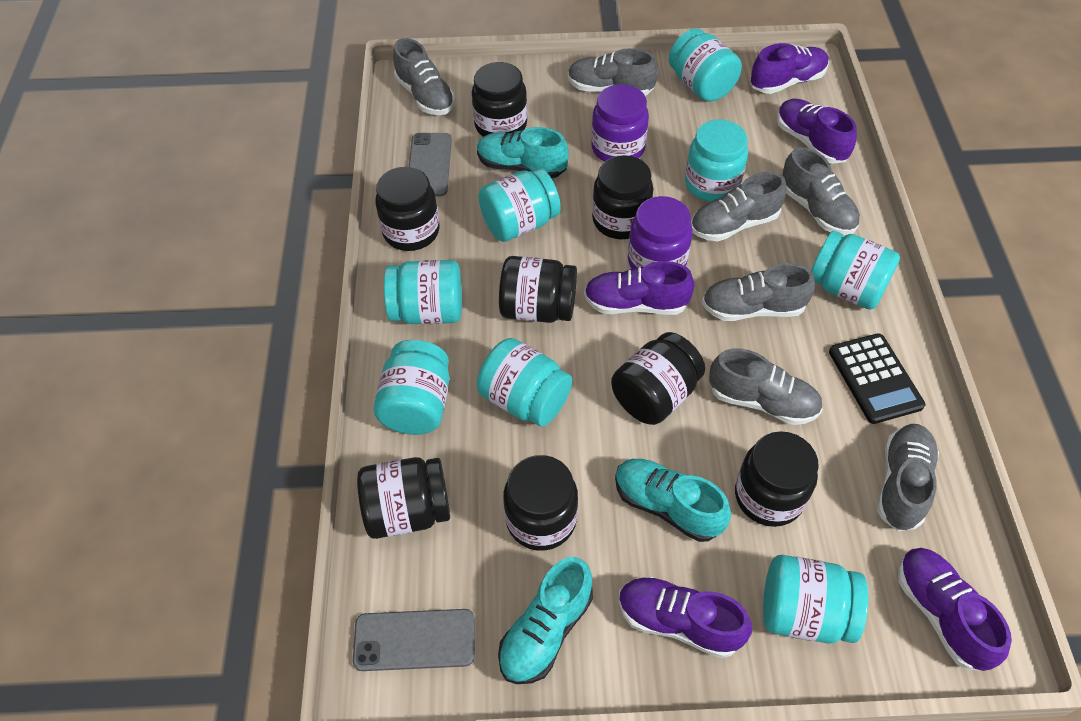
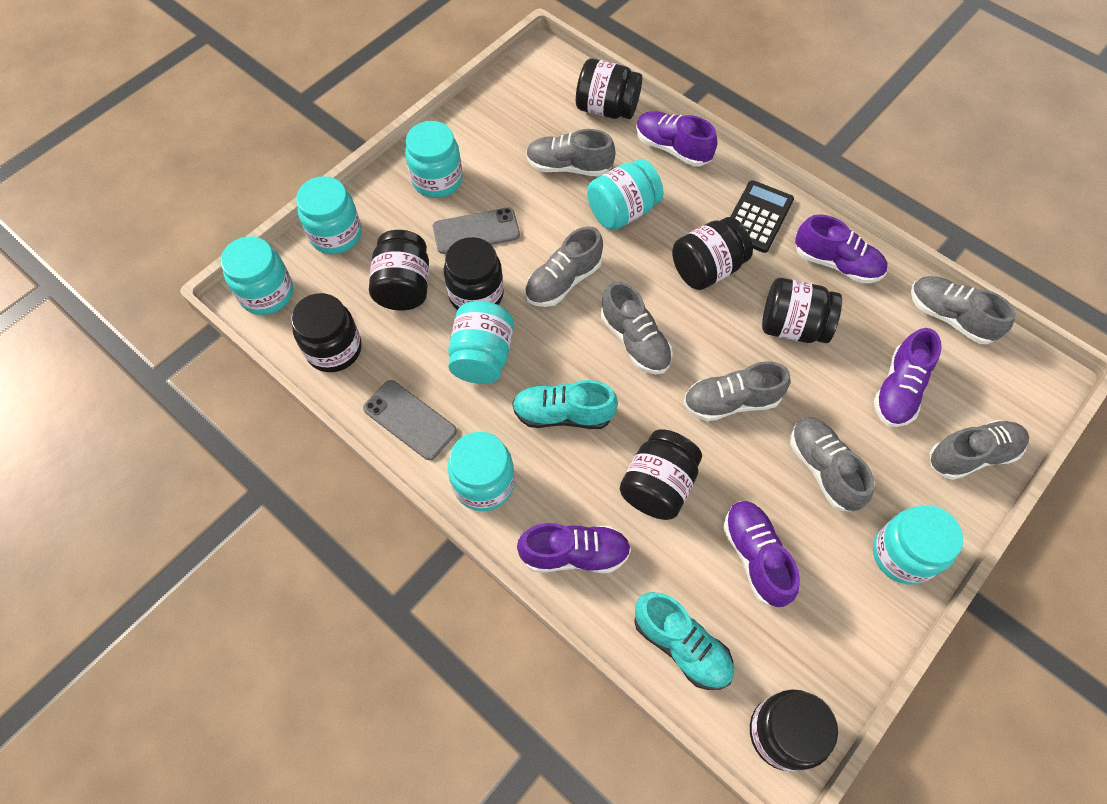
purple jar: [591,84,649,162] [628,196,693,269] = 2 -> none = 0
turquoise jar: [374,340,450,435] [384,260,462,324] [477,338,572,427] [479,168,561,242] [669,28,742,102] [685,119,748,202] [763,555,868,644] [811,231,900,310] = 8 -> [220,236,293,315] [296,176,362,254] [405,121,463,198] [448,301,514,384] [448,432,515,511] [587,159,664,230] [873,505,963,585] = 7
turquoise shoe: [477,127,569,179] [498,557,593,684] [615,459,731,542] = 3 -> [512,380,618,429] [634,592,734,690] = 2

